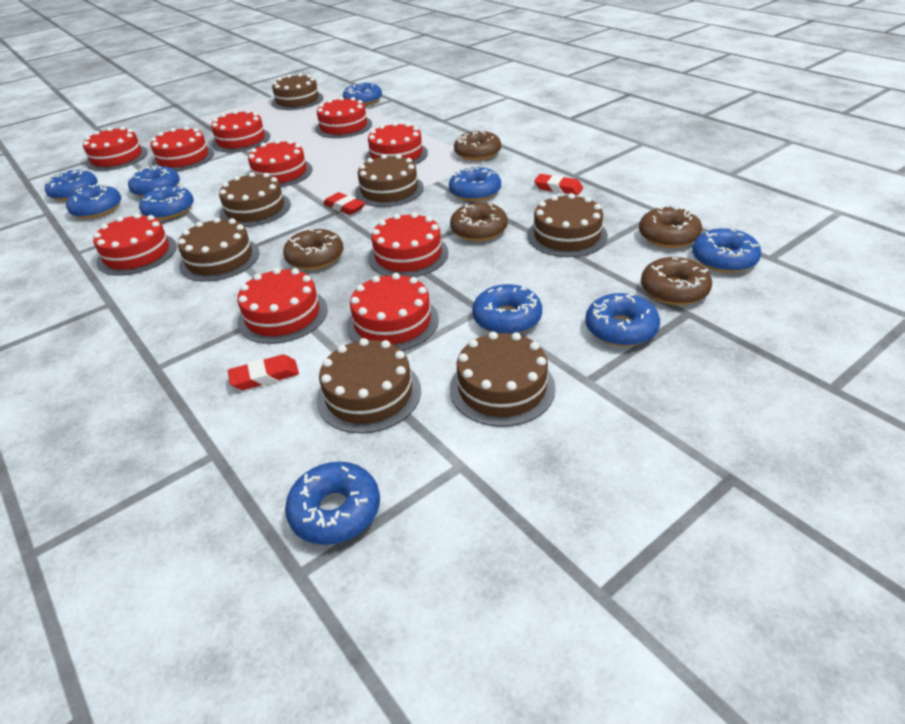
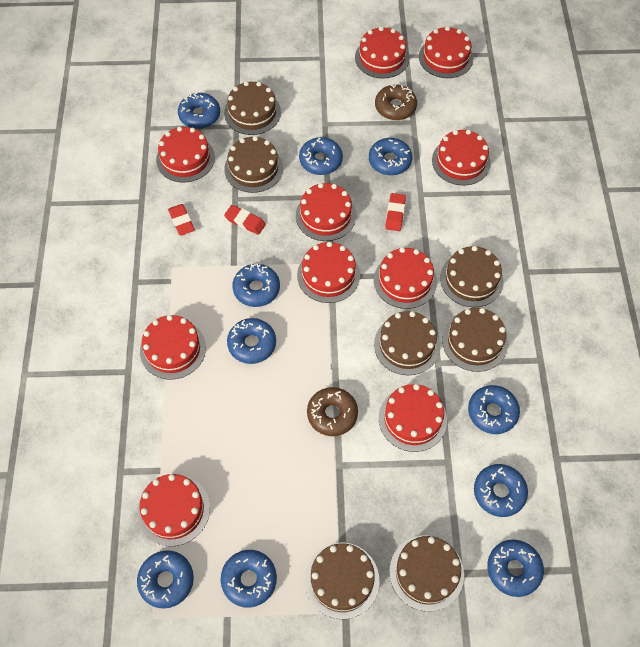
brown donut: [283,229,343,270] [450,202,508,241] [454,130,501,161] [639,206,702,248] [641,257,712,305] = 5 -> [307,387,358,436] [375,84,417,120] = 2

